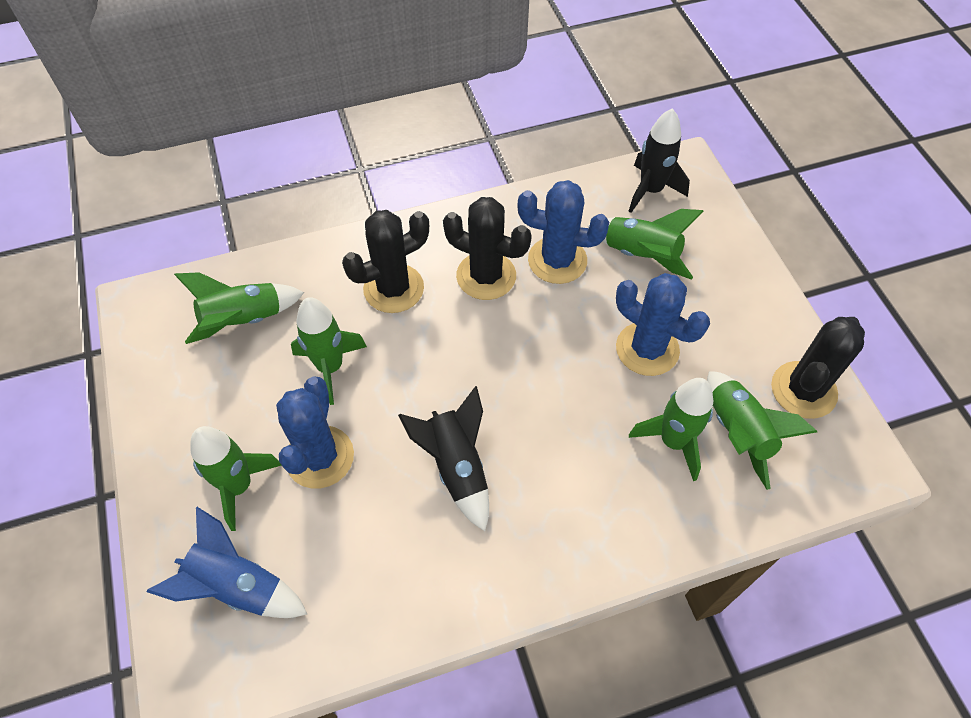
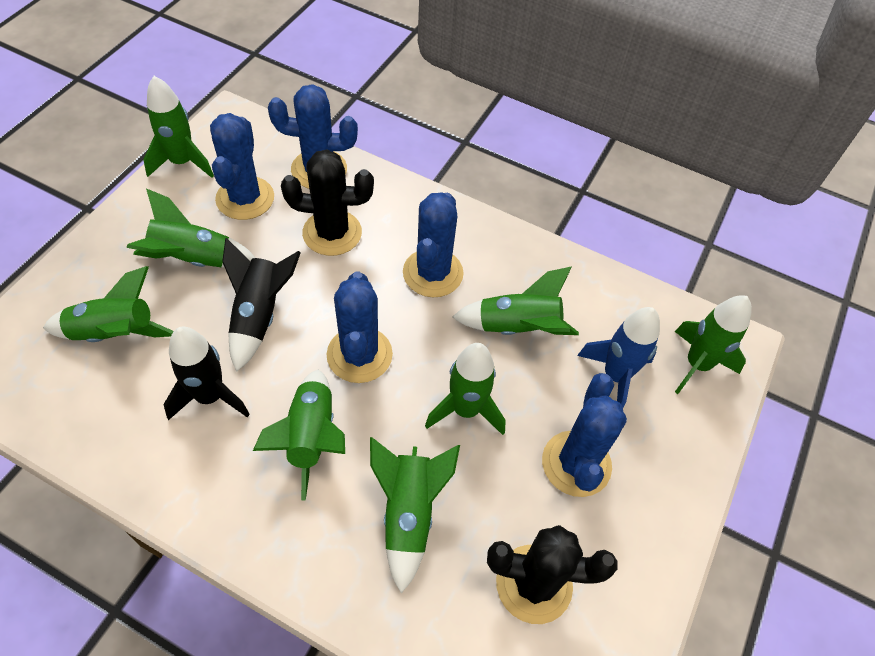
black cactus: [342,210,429,313] [443,197,532,300] [771,317,865,419] = 3 -> [281,149,374,256] [487,525,617,624] = 2
blue cactus: [276,376,354,488] [517,180,609,284] [616,273,710,376] = 3 -> [210,113,274,220] [268,84,358,189] [327,272,393,383] [403,192,464,297] [542,373,627,497] = 5
green rocket: [174,272,304,344] [190,426,282,531] [291,297,367,405] [588,209,704,280] [629,378,713,481] [707,371,817,490] = 6 -> [43,266,174,342] [127,188,255,268] [143,76,214,178] [253,369,345,500] [370,437,460,593] [425,343,506,435] [453,267,579,335] [675,295,752,394] = 8

